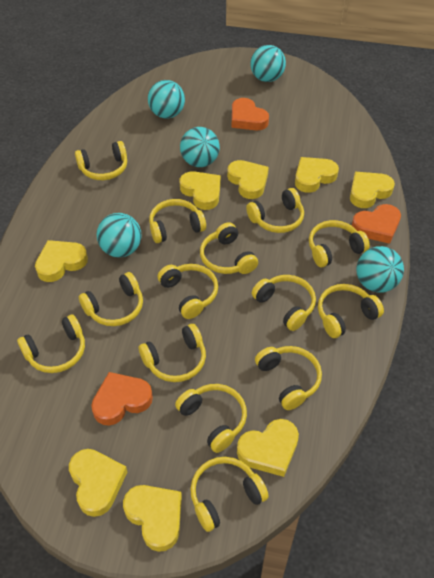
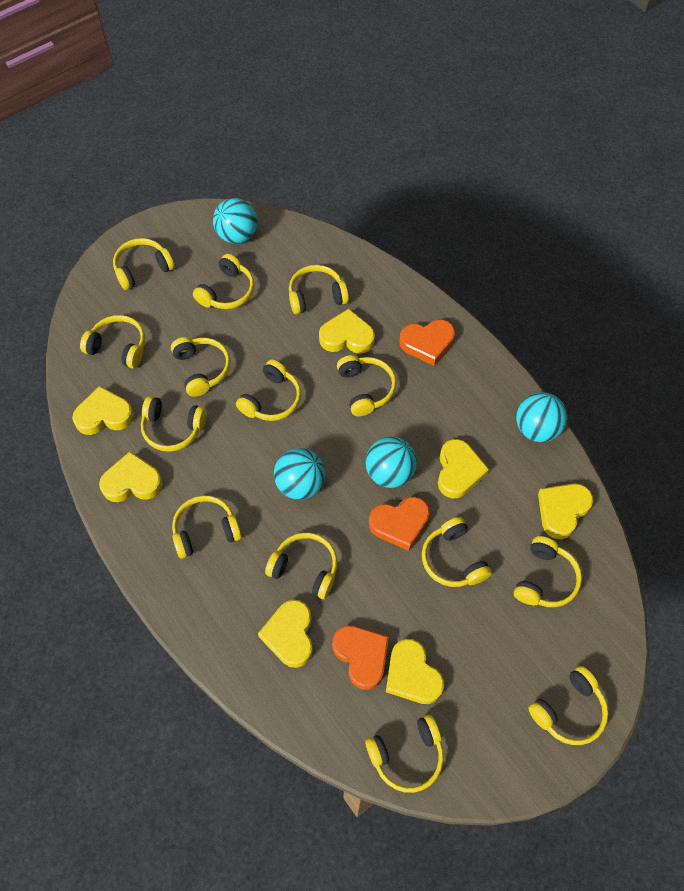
turquoise ball: [97,213,142,257] [148,80,185,118] [180,127,220,167] [250,45,286,82] [356,246,404,293] = 5 -> [213,198,258,244] [274,448,325,500] [366,437,417,488] [516,392,567,442] = 4
yellow heart: [35,240,88,282] [69,449,127,517] [123,485,182,552] [180,171,221,210] [227,160,269,199] [237,419,299,477] [295,157,339,193] [350,172,395,208] = 8 -> [72,386,134,435] [99,451,163,502] [258,600,313,668] [319,309,375,354] [386,639,444,704] [438,439,489,498] [538,483,593,539] = 7

